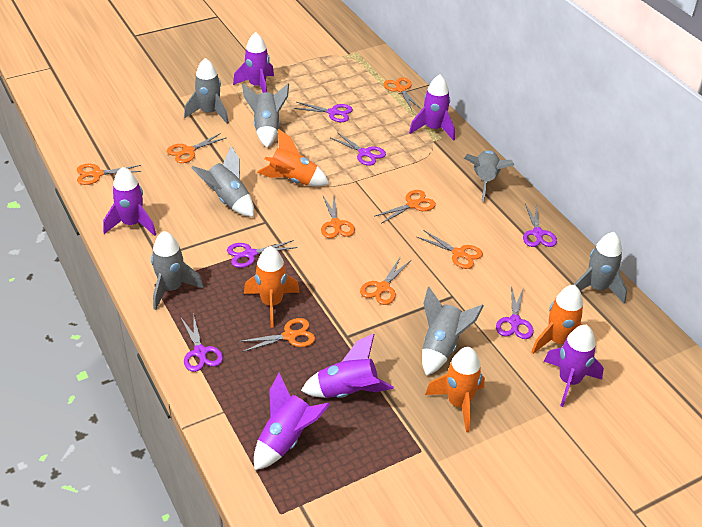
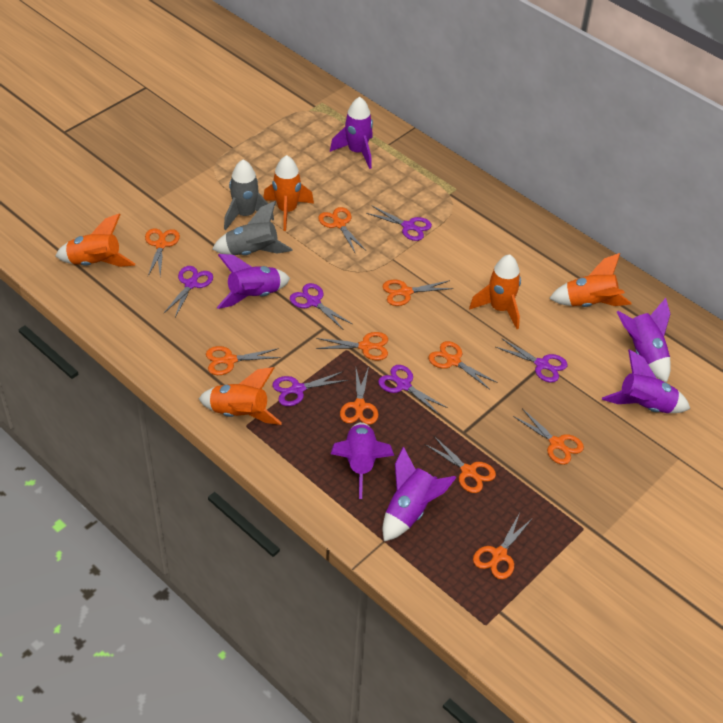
grey rocket: [151,231,204,310] [184,58,229,124] [191,146,254,217] [242,83,289,148] [422,287,484,376] [464,150,514,202] [574,232,627,304] = 7 -> [212,201,293,255] [224,160,274,230] = 2
orange rocket: [244,246,300,328] [257,129,329,186] [425,347,485,432] [531,285,583,354] = 4 -> [55,214,135,267] [199,367,282,425] [263,155,314,231] [469,254,521,329] [549,253,631,307] = 5
orange scissors: [77,164,142,185] [167,133,227,163] [238,318,315,352] [321,196,355,238] [360,257,410,305] [374,190,436,224] [383,77,421,110] [417,230,483,269] = 8 -> [145,228,180,276] [206,346,281,375] [316,332,388,360] [318,207,365,254] [340,366,379,425] [382,280,454,306] [424,435,496,493] [428,341,498,390] [473,513,533,579] [513,408,584,465] = 10

